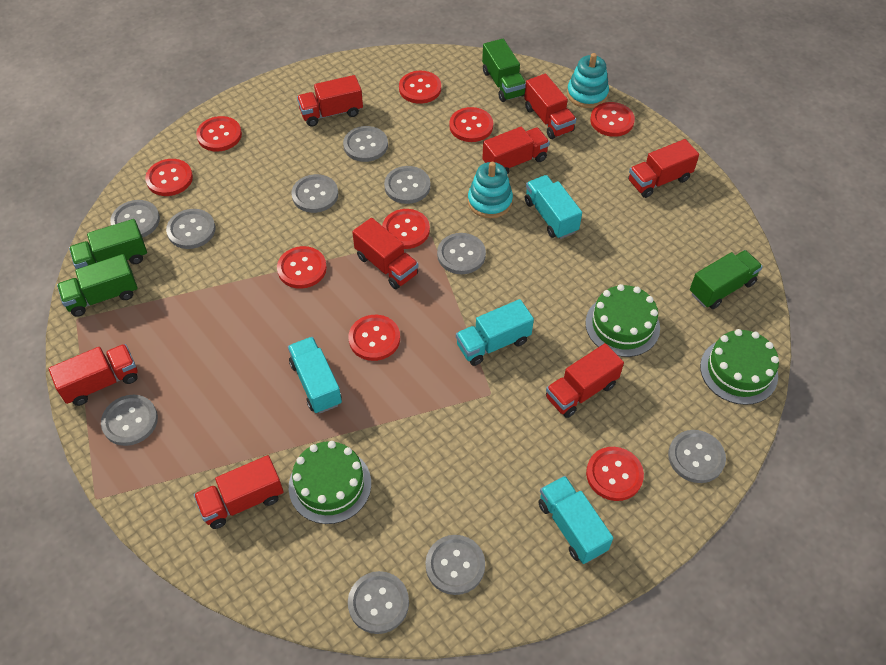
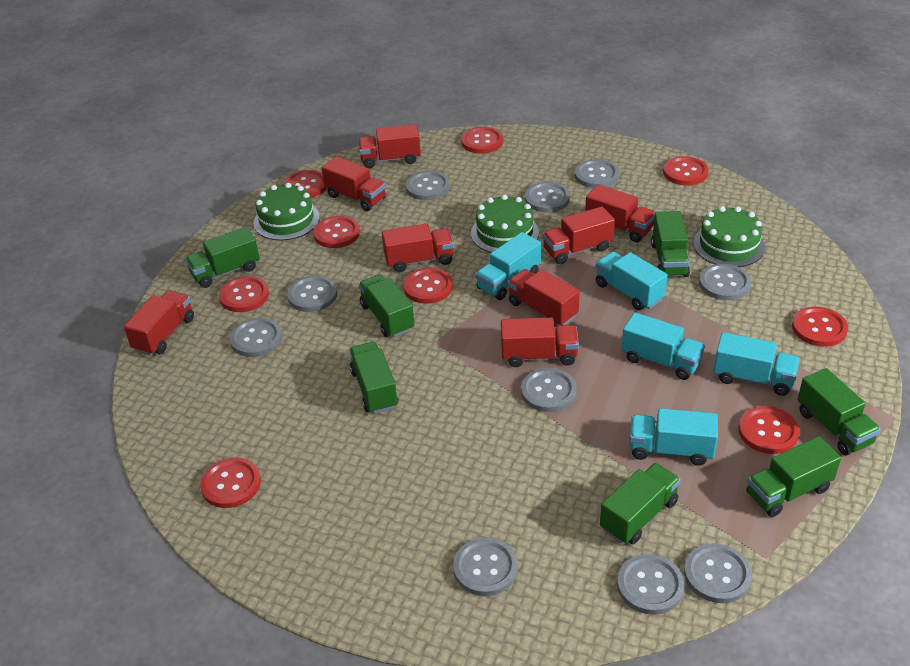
green truck: [57,254,138,317] [69,219,147,269] [482,39,526,102] [690,250,763,309] = 4 -> [185,227,260,288] [349,342,398,414] [359,275,415,337] [600,463,681,544] [651,211,690,277] [746,436,841,517] [797,368,881,455] = 7
turquoise stacking toy: [468,162,513,218] [567,53,609,108] = 2 -> none = 0
turquoise truck: [288,337,342,414] [456,299,534,366] [525,175,582,239] [538,476,613,564] = 4 -> [476,232,541,300] [596,251,668,310] [622,312,705,380] [630,408,718,465] [713,332,800,396] = 5

